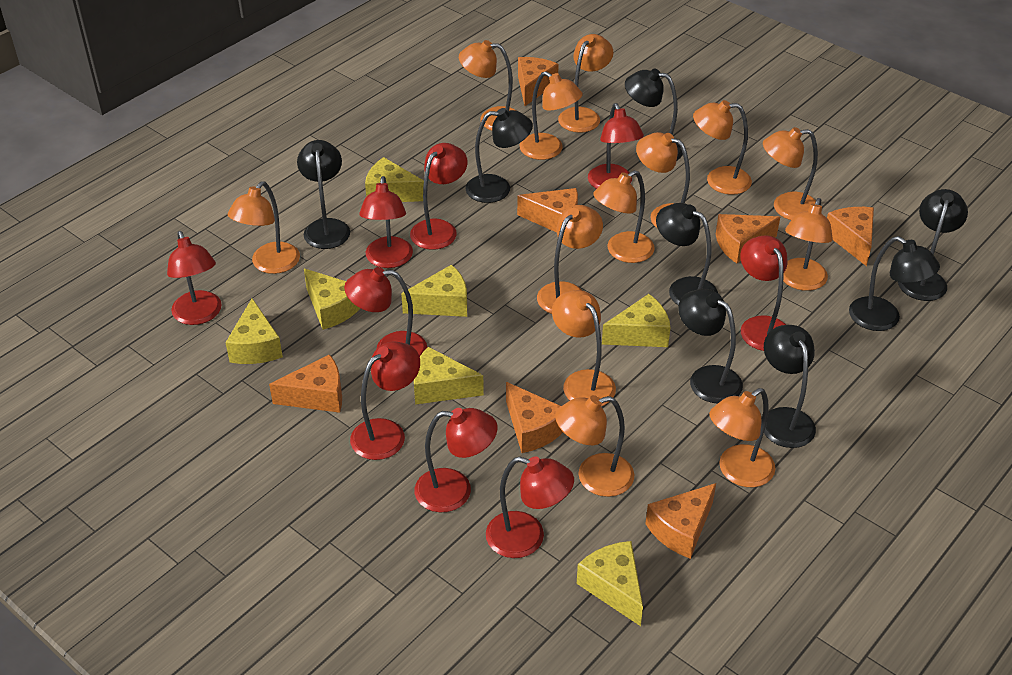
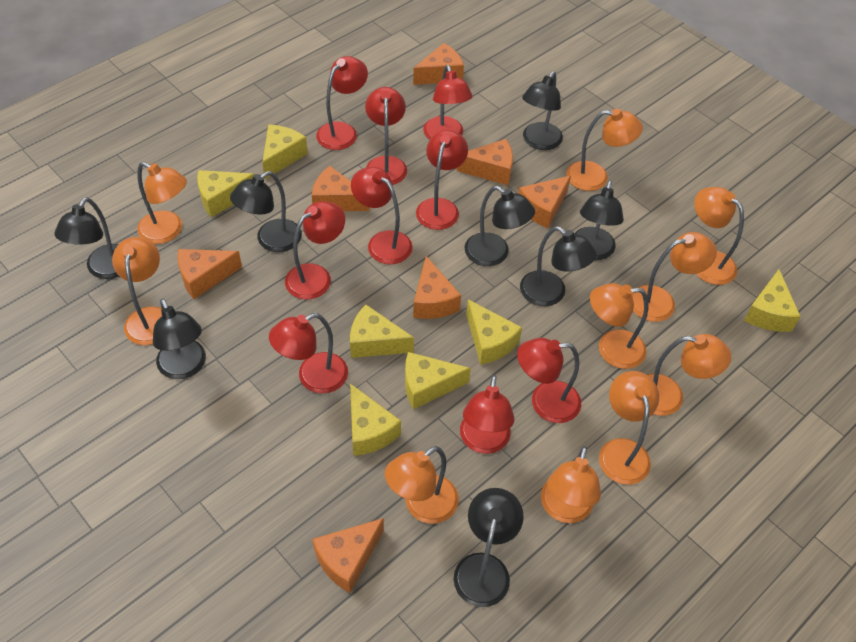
orange lamp: [228,181,300,274] [459,40,516,131] [520,71,583,160] [537,205,603,314] [552,290,616,406] [555,395,634,497] [558,34,613,133] [593,170,655,263] [636,132,690,228] [693,100,752,195] [709,388,776,487] [763,127,818,220] [783,198,833,291] = 13 -> [112,237,162,345] [137,162,187,244] [385,446,459,524] [541,446,601,523] [566,109,643,191] [590,283,648,369] [599,371,659,485] [632,232,717,322] [647,334,731,416] [695,187,744,285] = 10

